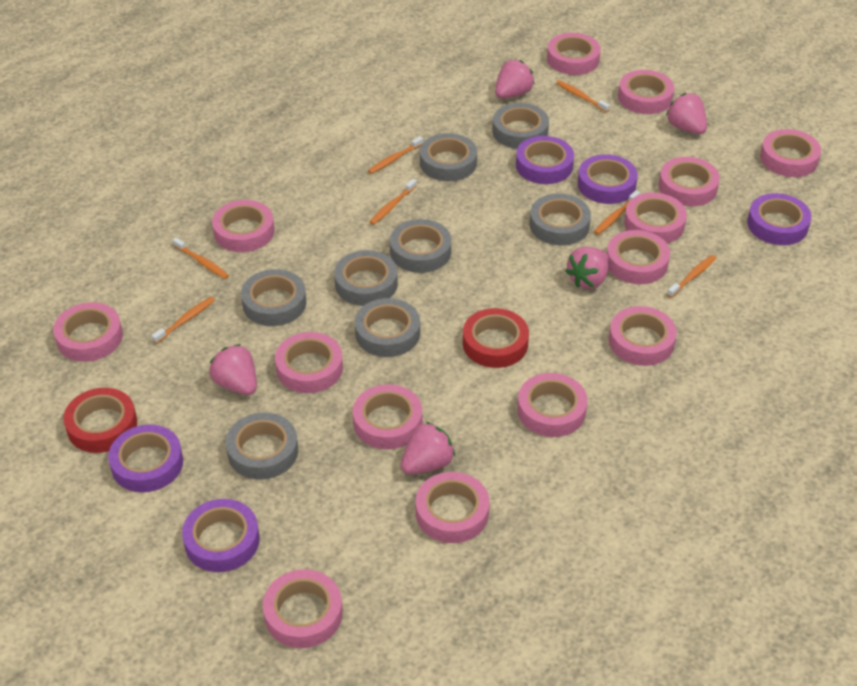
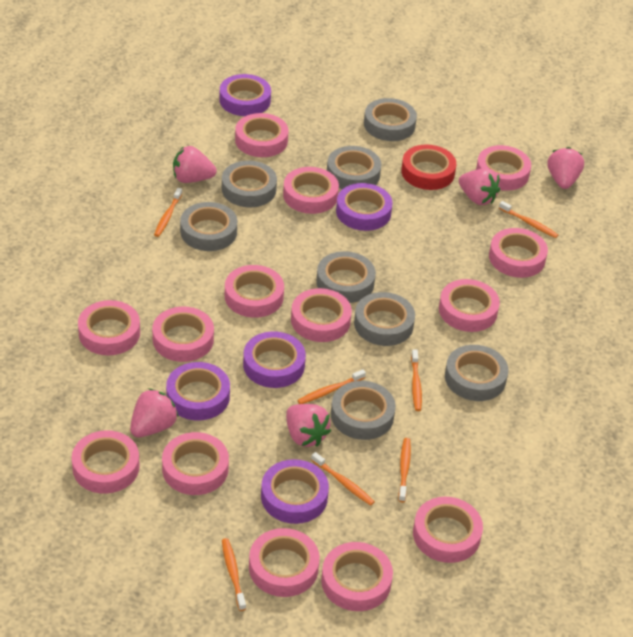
red tape: [64,388,137,453] [463,308,529,368] = 2 -> [401,144,456,190] = 1

